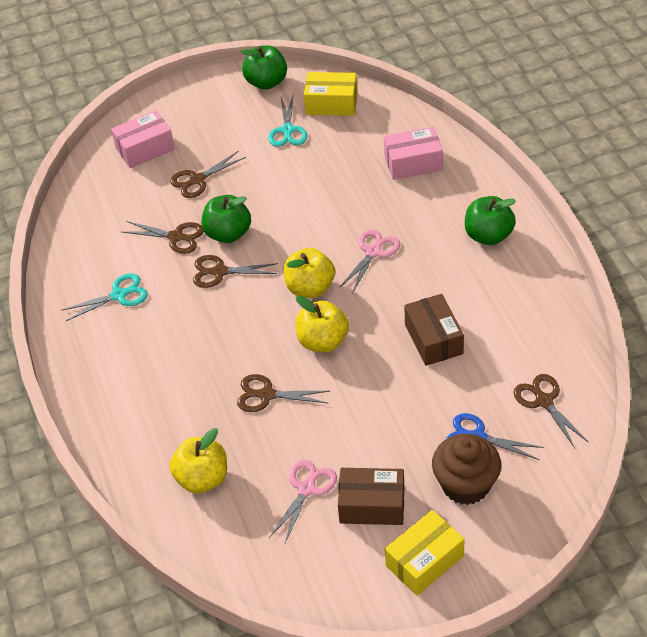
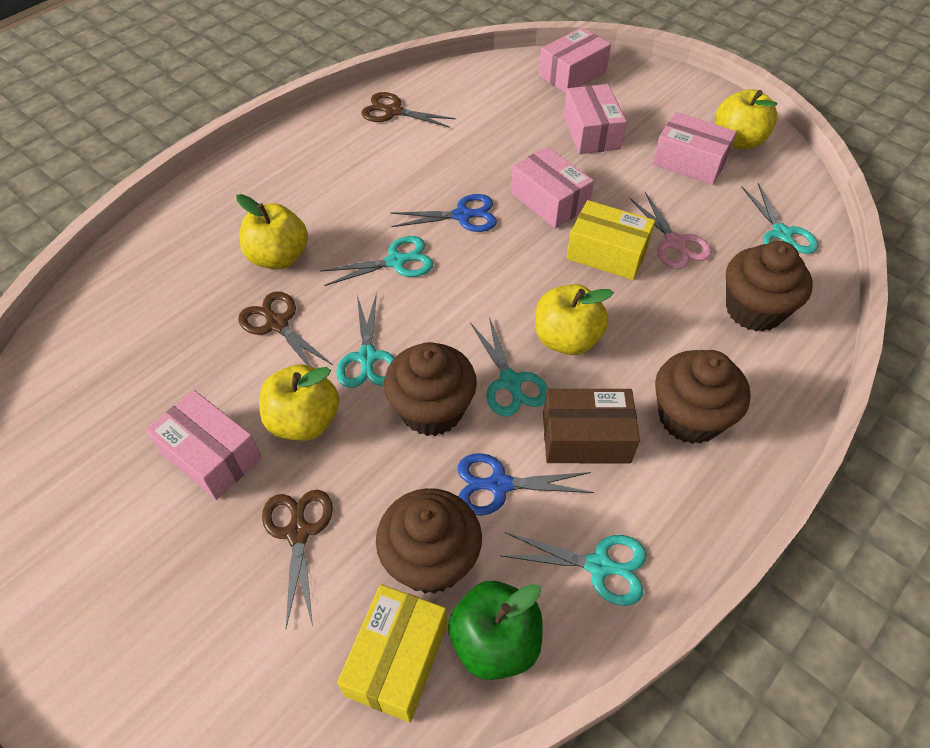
blue scissors: [446,413,544,460] = 1 -> [390,194,497,232] [458,453,594,516] = 2
brown box: [338,468,404,525] [404,294,464,366] = 2 -> [543,389,640,463] = 1
brown cupcake: [432,434,501,505] = 1 -> [376,488,482,594] [384,342,477,436] [655,350,751,444] [726,241,813,332] = 4
brown scissors: [122,221,204,254] [170,151,246,198] [193,255,278,288] [237,374,330,412] [514,374,589,448] = 5 -> [238,291,334,366] [262,490,333,628] [361,92,456,128] = 3
green apple: [202,195,251,243] [241,45,287,90] [465,196,516,245] = 3 -> [448,581,543,680] = 1
pink box: [111,110,175,168] [384,127,443,180] = 2 -> [146,390,262,500] [511,147,594,229] [539,27,611,93] [563,84,627,154] [652,112,737,185] = 5
pink scissors: [269,460,337,545] [339,229,400,294] = 2 -> [630,192,712,269] = 1
turquoise scissors: [61,273,148,321] [268,96,307,147] = 2 -> [320,236,433,286] [336,292,394,388] [470,317,548,417] [500,532,647,606] [741,183,818,254] = 5
yellow apple: [170,428,227,493] [283,248,335,298] [295,296,349,352] = 3 -> [236,194,308,269] [259,364,339,441] [535,284,614,355] [715,89,778,149] = 4

